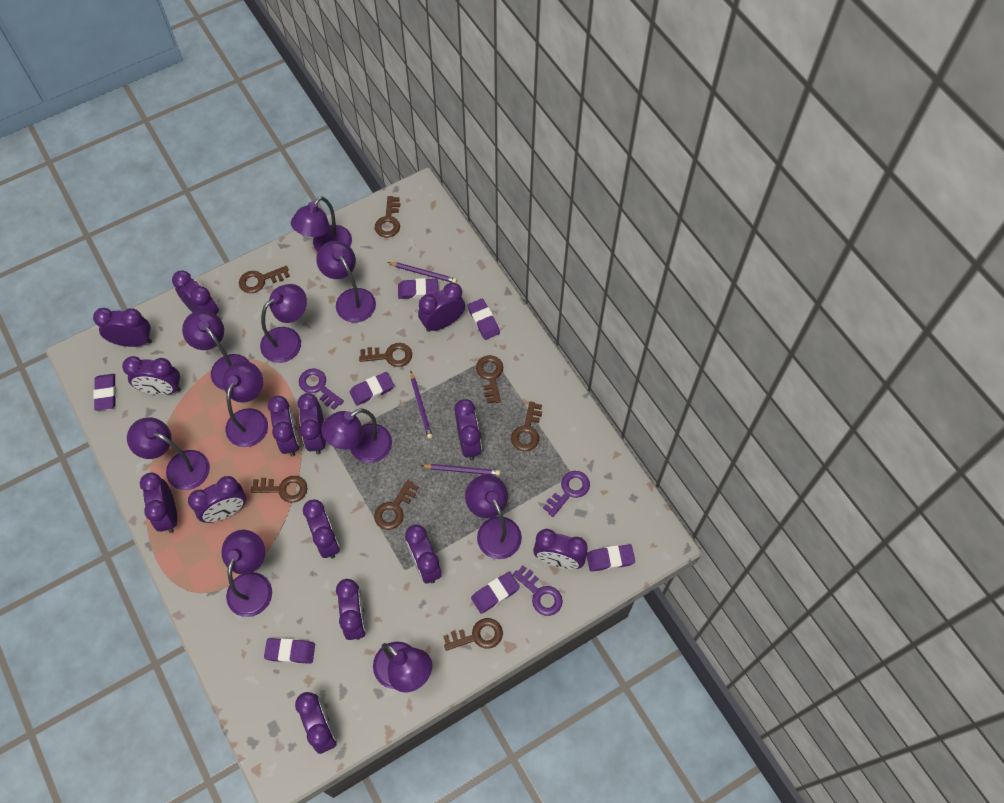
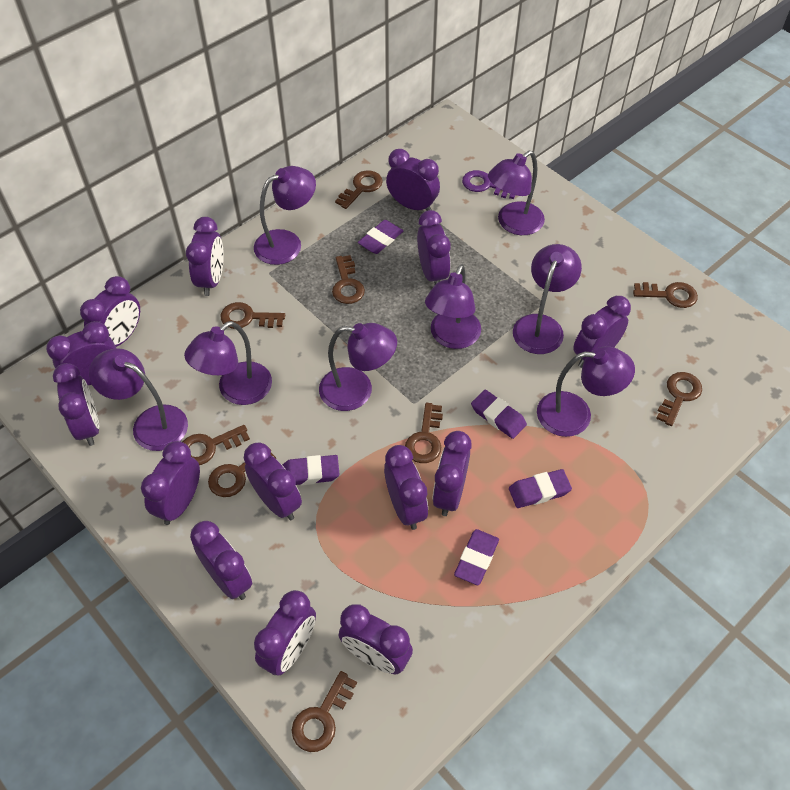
brown key: [239,266,290,293] [251,476,308,503] [359,343,412,367] [374,480,419,530] [375,196,400,238] [443,618,503,651] [476,355,503,403] [511,401,542,451] = 8 -> [183,425,250,465] [208,448,276,497] [220,302,285,329] [292,671,357,752] [332,255,365,304] [335,170,383,209] [405,403,443,463] [633,282,698,308] [656,372,702,426] = 9
purple eraser: [93,374,116,411] [264,638,315,664] [350,372,394,406] [398,278,438,299] [467,298,500,340] [471,572,520,614] [587,544,635,572] = 7 -> [283,455,339,485] [358,220,403,254] [454,529,499,585] [471,390,527,439] [509,469,572,508] = 5
purple key: [299,369,344,410] [513,565,563,616] [543,471,590,517] = 3 -> [462,170,515,199] = 1
purple lamp: [127,417,210,490] [182,310,249,390] [221,530,272,617] [223,361,268,447] [260,284,307,363] [291,196,352,252] [316,241,376,323] [321,408,392,463] [373,641,432,693] [465,475,522,559] = 10 -> [89,348,188,451] [184,321,272,405] [254,166,316,265] [319,323,397,411] [425,264,481,349] [488,151,545,235] [513,244,582,354] [537,346,635,437] = 8
purple pencil: [388,262,457,283] [410,372,433,439] [421,464,500,476] = 3 -> none = 0

